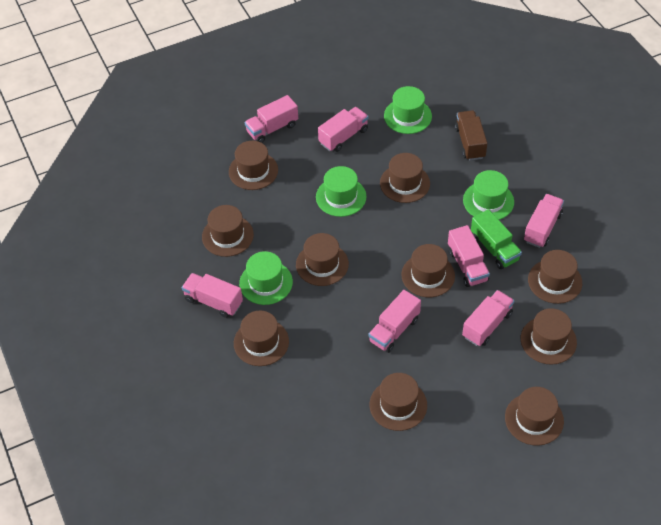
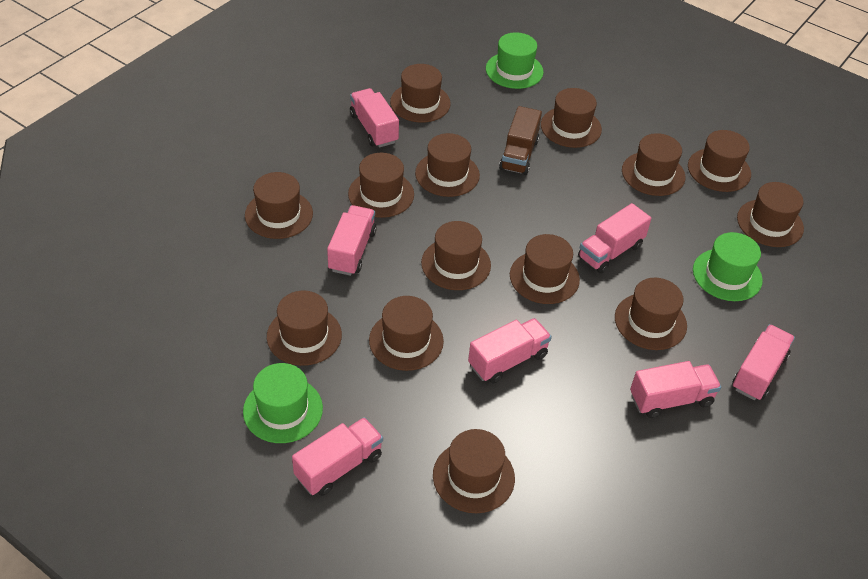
brown hat: [202,205,254,257] [229,141,278,190] [234,311,289,366] [296,233,349,286] [369,373,427,431] [380,153,430,203] [401,244,455,297] [505,387,564,446] [521,308,577,365] [528,250,582,304] = 10 -> [245,172,313,239] [267,291,342,366] [348,153,414,218] [369,296,444,371] [390,64,451,123] [415,133,480,197] [421,221,491,290] [433,429,515,513] [510,234,580,304] [541,88,602,148] [615,278,687,350] [622,133,685,196] [688,130,751,192] [737,182,804,247] = 14
green hat: [239,251,293,305] [316,166,367,217] [384,86,432,134] [463,170,514,220] = 4 -> [243,363,323,443] [486,32,544,89] [693,232,763,301] = 3
green truck: [471,209,522,269] = 1 -> none = 0

